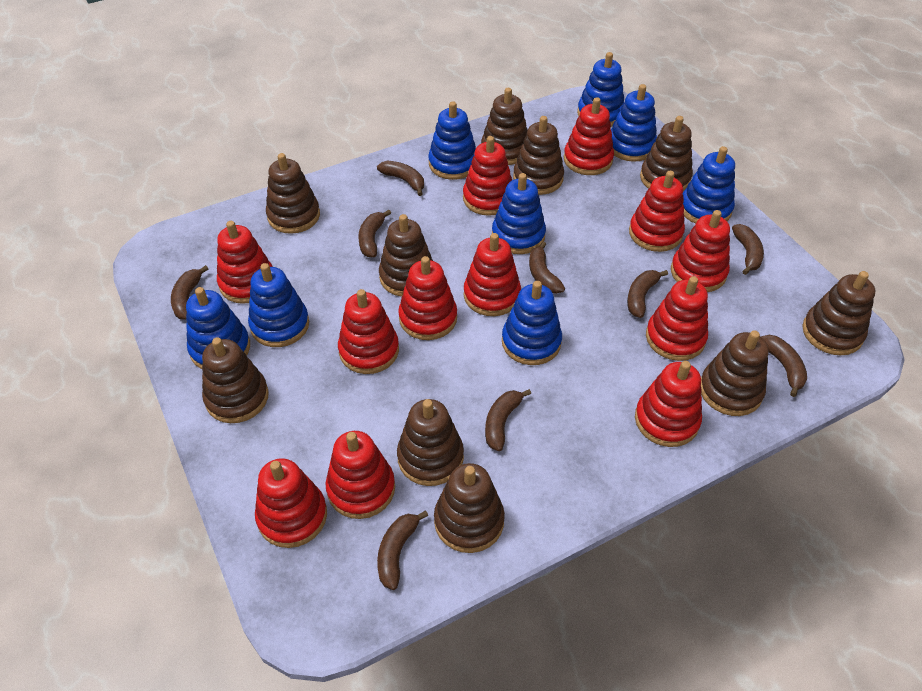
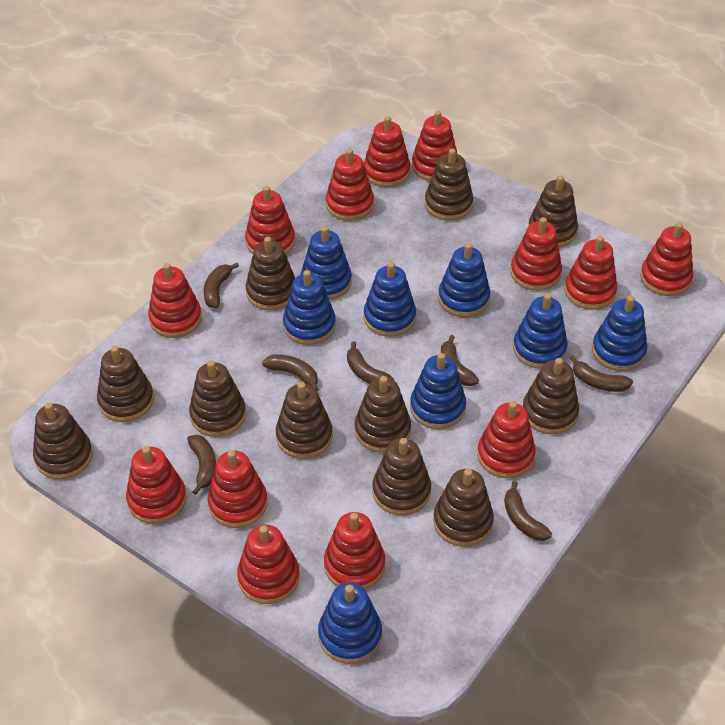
brown banana: [171,265,208,319] [358,210,391,258] [377,161,424,196] [377,511,428,590] [485,389,531,451] [529,242,565,294] [627,270,668,318] [732,224,764,275] [761,335,807,397] = 9 -> [187,435,216,494] [204,263,239,308] [262,354,318,392] [347,341,394,384] [441,335,479,386] [504,481,552,541] [570,355,633,392] = 7
brown stacking toy: [202,337,269,423] [266,153,320,234] [379,214,433,297] [397,399,464,486] [434,463,505,553] [481,88,528,165] [513,116,564,195] [640,116,693,191] [701,330,769,416] [802,271,875,355] = 10 -> [33,402,93,480] [97,346,154,422] [189,360,246,437] [245,237,295,311] [276,382,333,459] [354,376,411,453] [372,438,431,515] [425,149,473,220] [433,469,494,547] [523,358,579,434] [528,175,578,248] = 11
red stacking toy: [217,221,273,304] [255,458,327,548] [325,431,395,519] [338,289,399,374] [398,256,457,340] [463,136,512,216] [464,233,521,316] [564,97,614,175] [629,171,685,252] [635,361,702,447] [646,276,708,361] [671,210,730,292] = 12 -> [126,446,187,524] [148,263,202,338] [207,450,268,528] [237,524,300,604] [245,186,295,254] [324,512,385,589] [326,149,374,221] [364,116,410,187] [412,111,457,181] [477,401,536,478] [510,217,562,291] [564,236,617,310] [640,222,693,296] = 13

